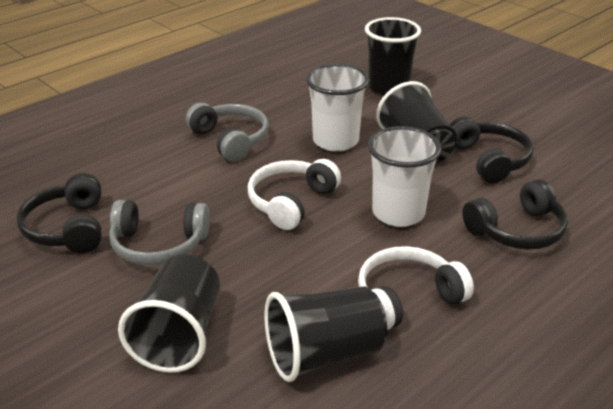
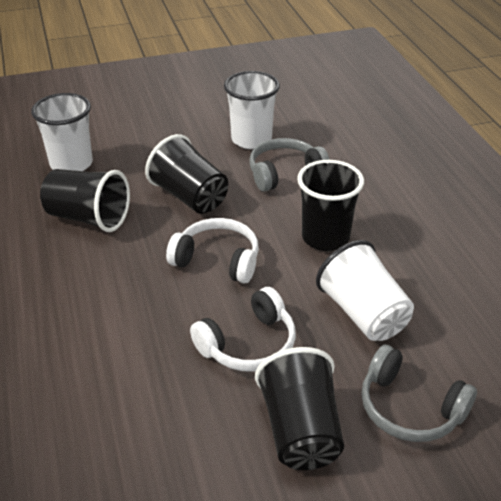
black headphones: [17,173,102,253] [450,117,534,183] [462,179,568,250] = 3 -> none = 0
white cup: [306,64,369,152] [368,126,441,227] = 2 -> [31,93,93,171] [224,71,280,149] [316,240,414,341] = 3

